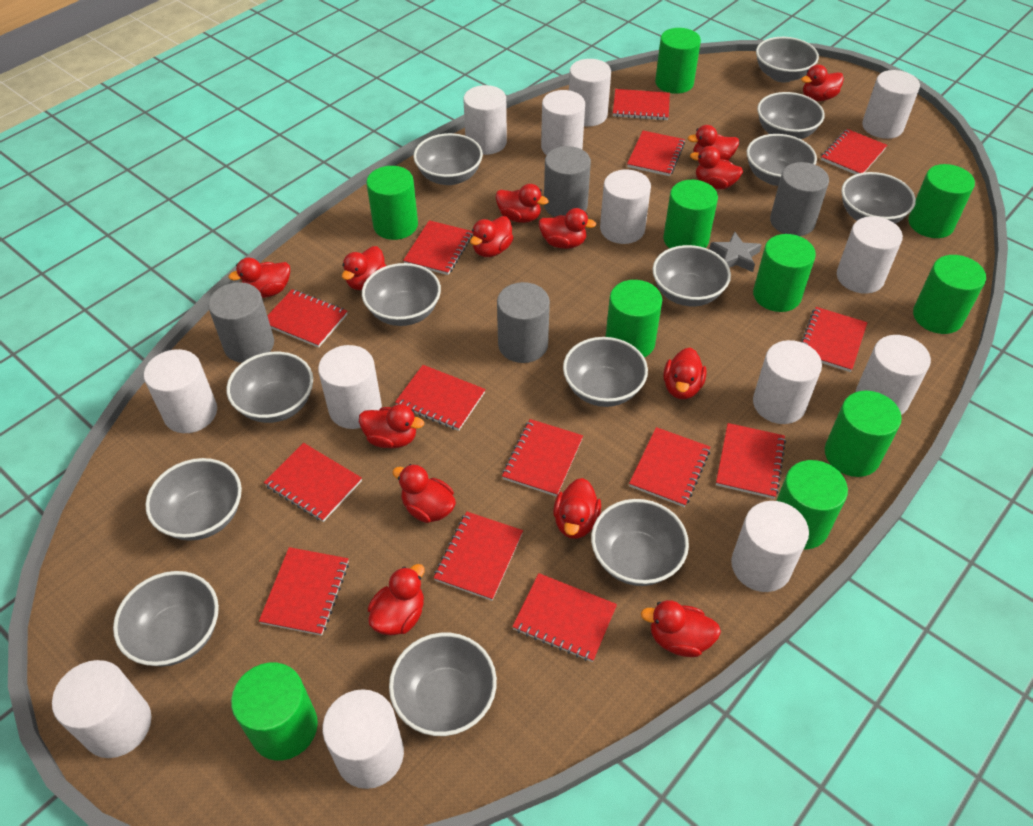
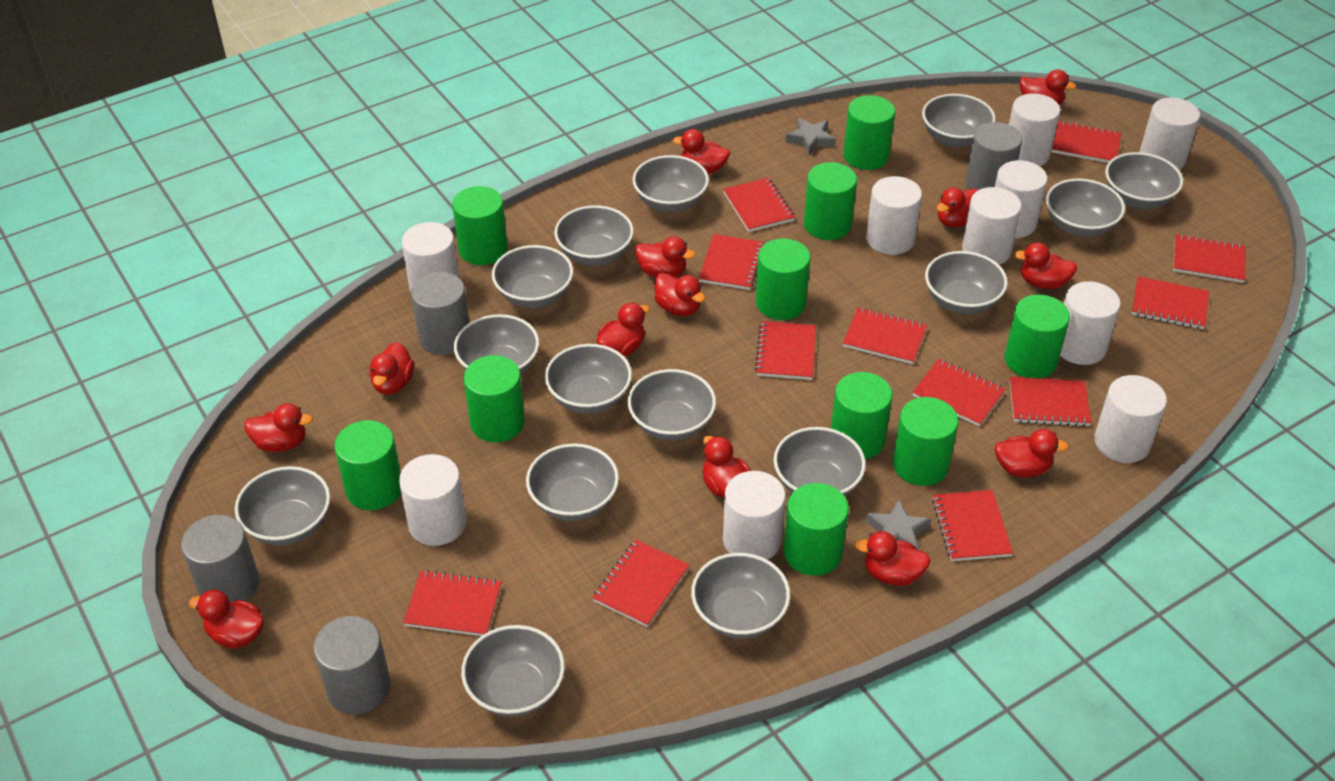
grey bowl: [113,571,219,667] [145,458,242,541] [227,352,313,423] [362,263,441,326] [389,633,497,736] [413,133,483,185] [563,337,648,407] [591,499,689,586] [653,245,731,306] [747,134,817,186] [756,37,819,83] [757,92,825,139] [841,172,916,224] = 13 -> [235,466,330,546] [454,314,539,375] [461,625,565,717] [492,245,573,308] [526,443,619,521] [545,344,632,414] [554,205,634,266] [628,369,716,441] [633,155,709,212] [691,553,790,639] [774,427,866,496] [922,94,996,148] [925,251,1008,314] [1046,178,1125,237] [1105,152,1183,209] = 15
grey star: [709,231,762,272] = 1 -> [785,118,836,156] [866,499,931,550] = 2
red duck: [228,258,290,298] [342,246,386,290] [359,404,424,448] [368,564,425,635] [392,464,456,523] [470,216,514,257] [495,184,549,223] [539,208,596,249] [553,478,601,539] [641,600,721,657] [663,348,707,399] [688,125,739,160] [690,146,743,189] [801,65,844,101] = 14 -> [189,590,264,649] [244,403,313,452] [369,342,415,394] [597,303,650,356] [635,236,695,277] [654,273,705,316] [673,129,730,174] [702,436,751,498] [855,531,931,586] [937,187,978,228] [995,429,1069,477] [1014,242,1077,289] [1020,69,1076,105] = 13
red notebook: [259,547,349,636] [264,443,362,522] [267,289,348,348] [395,365,486,431] [403,220,473,275] [434,512,523,601] [502,419,583,497] [512,573,617,662] [613,89,670,120] [627,131,685,176] [629,427,710,507] [716,423,786,499] [802,307,867,372] [821,129,887,174] = 14 -> [403,570,502,636] [592,540,689,627] [699,234,764,290] [723,178,795,232] [755,321,816,380] [843,308,927,364] [913,359,1005,426] [932,490,1013,561] [1010,377,1091,426] [1052,121,1121,163] [1132,276,1209,329] [1173,234,1245,283] = 12
white cylinder: [52,660,152,758] [144,349,217,433] [318,345,382,429] [323,689,404,789] [463,85,507,155] [541,90,585,155] [569,59,611,126] [600,169,651,244] [731,501,809,592] [753,340,822,424] [837,216,903,294] [856,335,931,415] [862,70,920,139] = 13 -> [399,454,467,546] [402,222,459,292] [723,471,786,560] [866,176,922,255] [962,187,1022,265] [995,160,1047,238] [1009,93,1060,166] [1060,281,1121,365] [1094,375,1167,463] [1140,98,1200,170] = 10

